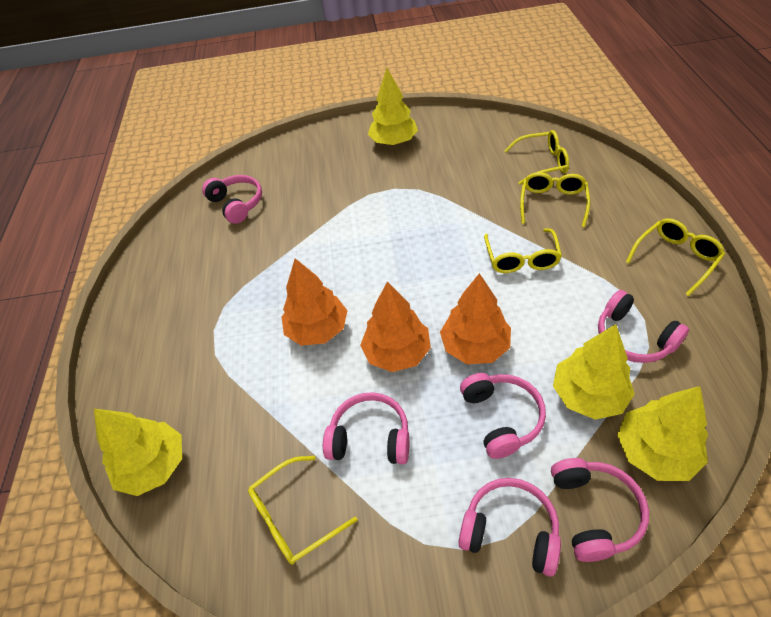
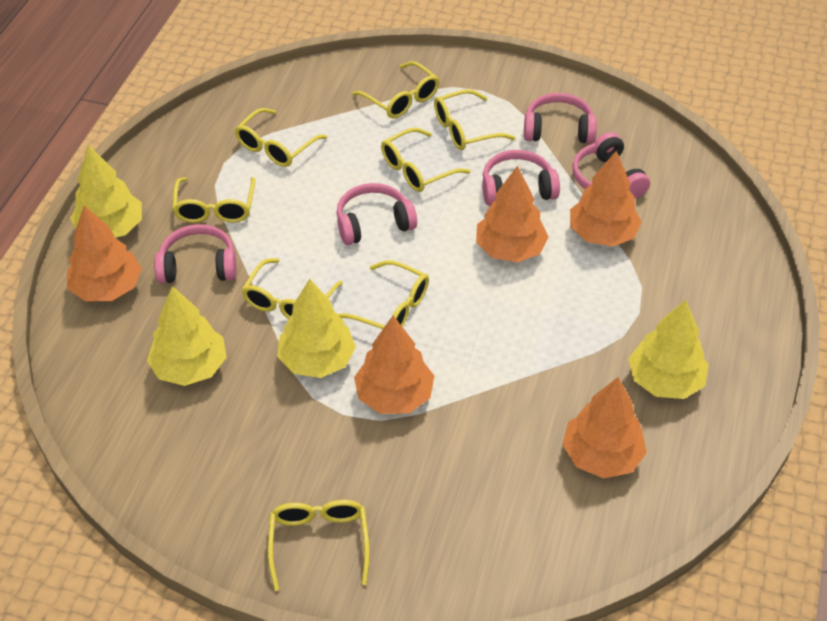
orange tree: [282,258,348,346] [360,281,431,372] [440,273,511,364] = 3 -> [67,205,142,302] [354,316,434,414] [476,166,549,262] [562,377,647,478] [570,150,642,247] = 5
pink headphones: [202,175,262,224] [323,392,410,464] [458,478,561,577] [460,373,546,459] [551,458,649,562] [598,290,689,363] = 6 -> [154,224,237,284] [336,183,417,245] [482,150,560,206] [524,93,597,144] [572,132,650,199] = 5
yellow glasses: [248,456,357,565] [484,228,562,273] [504,130,569,185] [520,172,590,227] [626,218,725,296] = 5 -> [172,177,255,223] [235,108,327,167] [242,258,343,319] [268,500,370,591] [337,260,429,329] [352,61,439,118] [381,128,471,192] [434,89,516,150] = 8

